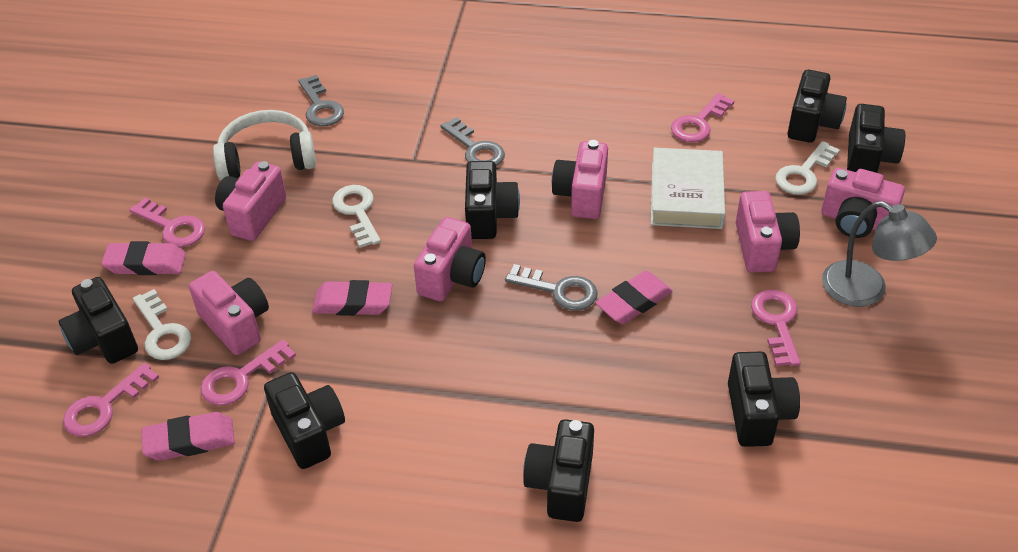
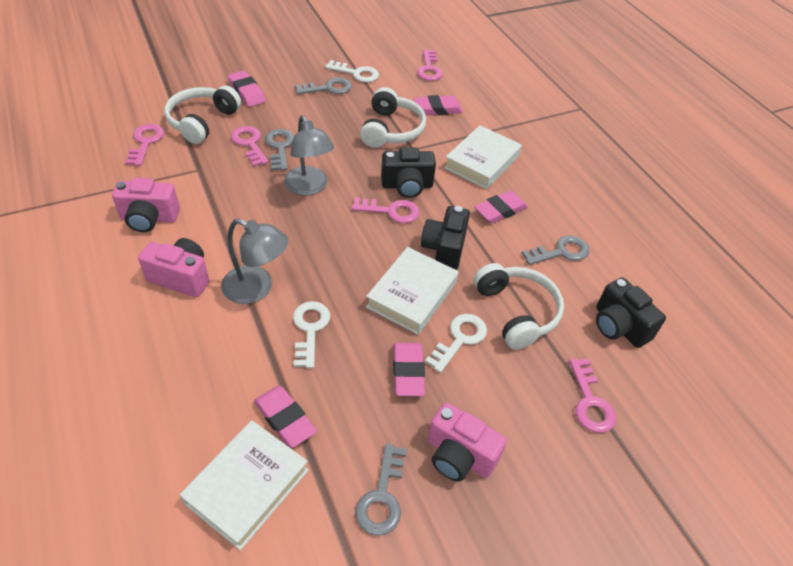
black camera: [59,277,138,364] [264,372,345,469] [465,161,520,239] [523,419,594,522] [728,352,800,447] [788,70,847,143] [847,104,905,173] = 7 -> [381,147,436,198] [421,206,470,270] [596,277,666,348] = 3
grey key: [298,75,344,126] [440,117,505,166] [505,264,598,311] = 3 -> [265,129,294,170] [295,77,352,94] [355,444,407,535] [522,236,589,265] = 4
grey lamp: [822,201,937,307] = 1 -> [221,219,288,304] [284,115,334,196] = 2
pink camera: [189,271,269,355] [215,161,287,241] [414,217,486,301] [552,140,608,219] [736,191,800,273] [821,168,905,238] = 6 -> [112,178,180,232] [138,238,209,297] [428,402,507,482] = 3
pink eraser: [101,241,186,275] [141,412,235,461] [312,280,392,316] [596,271,673,324] = 4 -> [228,70,266,107] [254,386,317,448] [393,342,425,396] [414,95,463,115] [474,191,528,224] = 5
white book: [651,148,725,229] = 1 -> [180,420,309,550] [366,247,459,335] [444,125,522,189] = 3
white headphones: [213,110,316,181] = 1 -> [165,86,241,144] [360,87,426,148] [474,263,564,350] = 3

